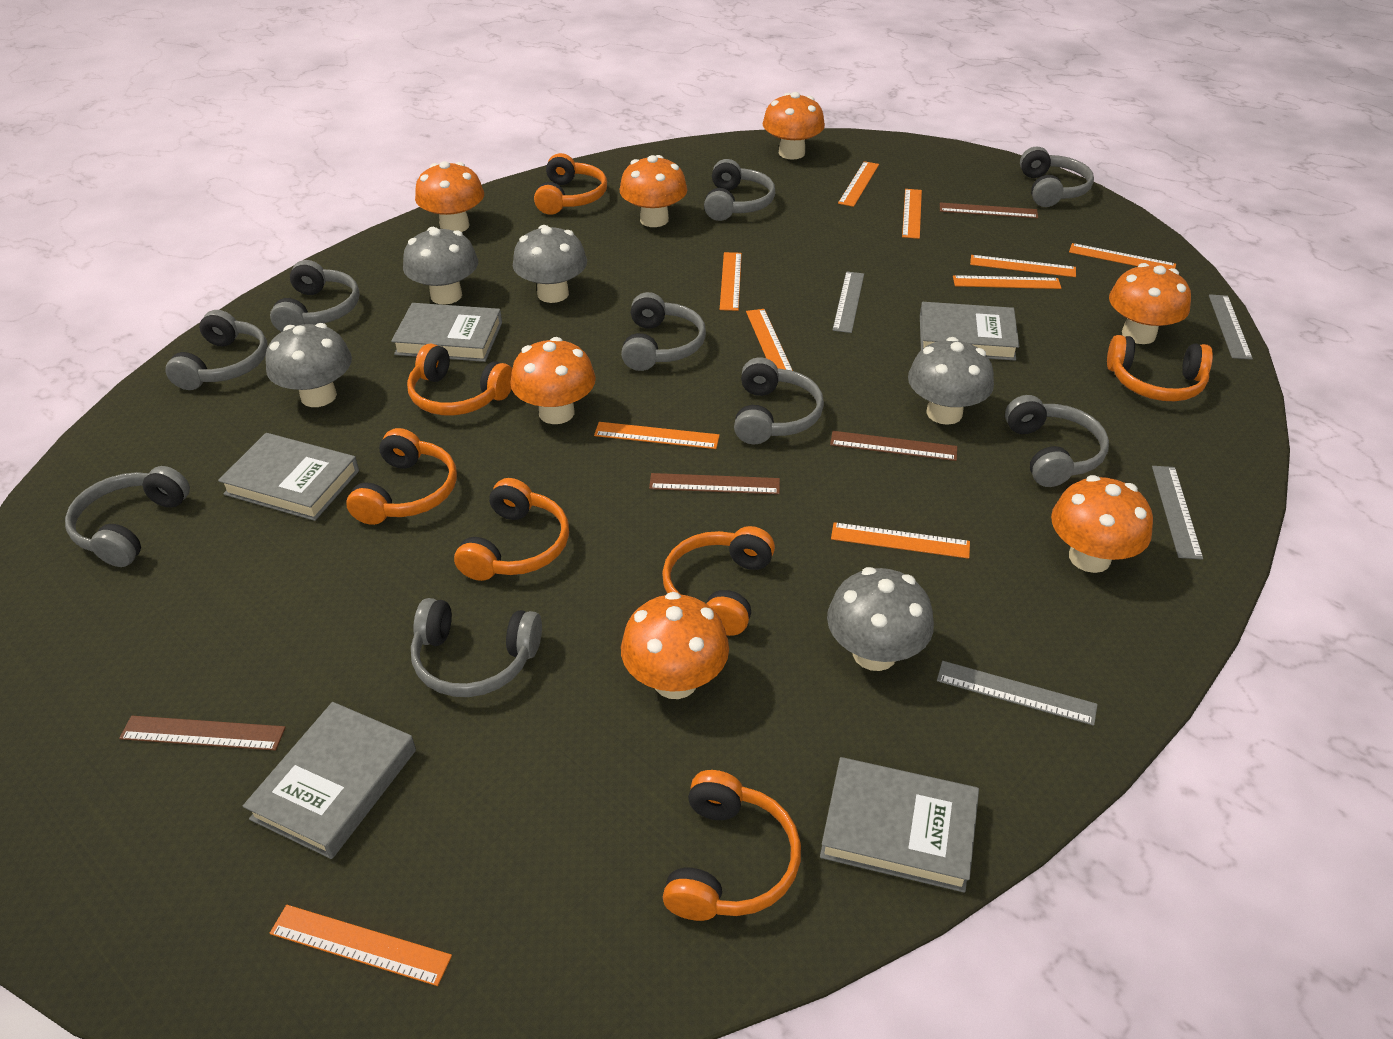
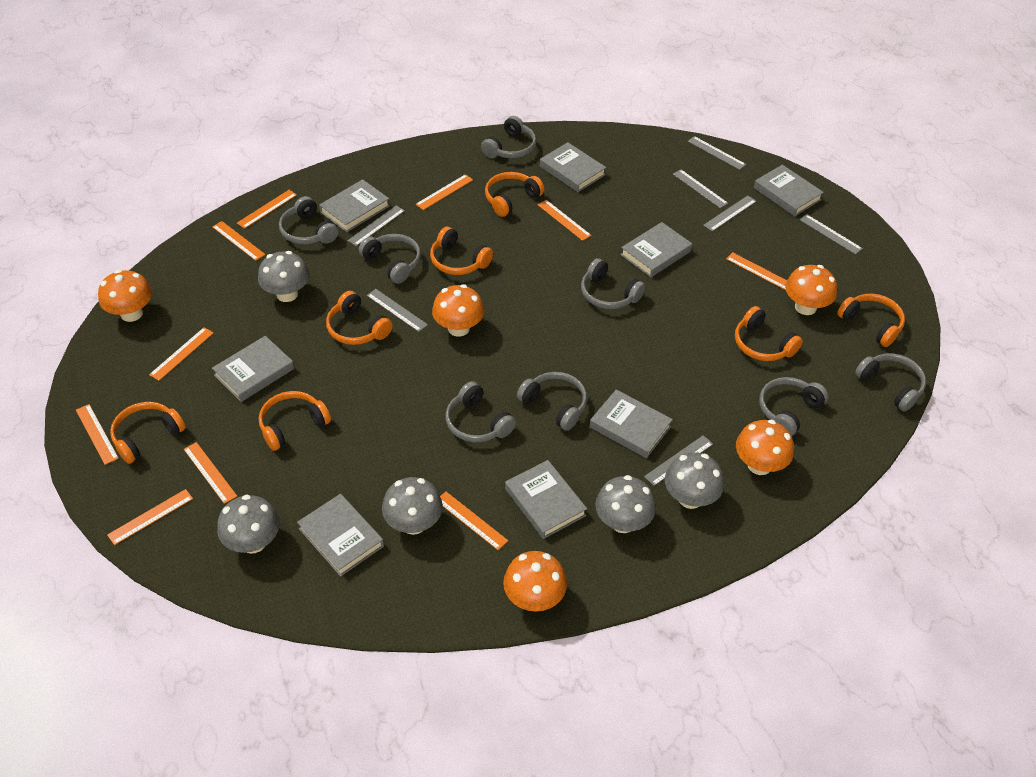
brown ruler: [119,716,286,751] [649,473,780,494] [830,431,957,461] [940,202,1038,218] = 4 -> none = 0
grey book: [218,433,359,521] [243,702,416,859] [391,303,502,362] [820,757,979,893] [920,302,1019,361] = 5 -> [212,336,294,402] [297,494,384,577] [319,179,390,232] [505,460,587,539] [540,142,606,192] [590,389,673,458] [620,222,692,277] [754,165,824,216] = 8
grey headphones: [65,466,190,567] [165,310,268,390] [270,260,360,332] [411,598,542,697] [621,292,706,371] [704,159,775,221] [734,357,824,444] [1005,395,1109,487] [1020,146,1094,207] = 9 -> [279,196,338,245] [359,234,421,284] [446,381,516,442] [481,116,536,158] [517,372,587,431] [581,258,646,309] [759,377,829,436] [855,353,926,412] = 8
grey ruler: [832,271,864,333] [937,661,1097,726] [1152,466,1203,560] [1209,294,1253,360] = 4 -> [348,206,405,246] [367,289,428,332] [644,435,713,486] [673,169,728,208] [688,136,746,170] [703,195,756,231] [799,214,863,254] = 7
orange mushroom: [415,161,484,232] [510,337,596,424] [620,155,687,227] [621,592,729,699] [763,92,825,160] [1051,475,1153,573] [1109,263,1191,344] = 7 -> [98,270,152,322] [432,284,484,337] [503,551,567,611] [736,420,794,475] [785,265,837,315] = 5

